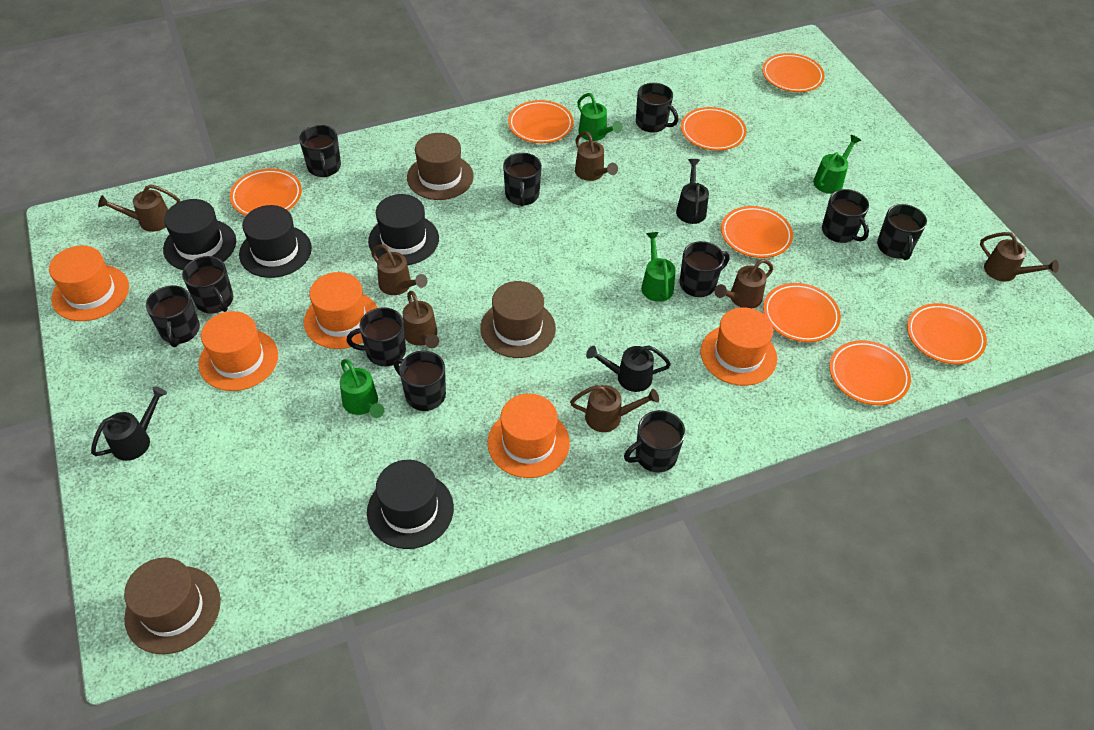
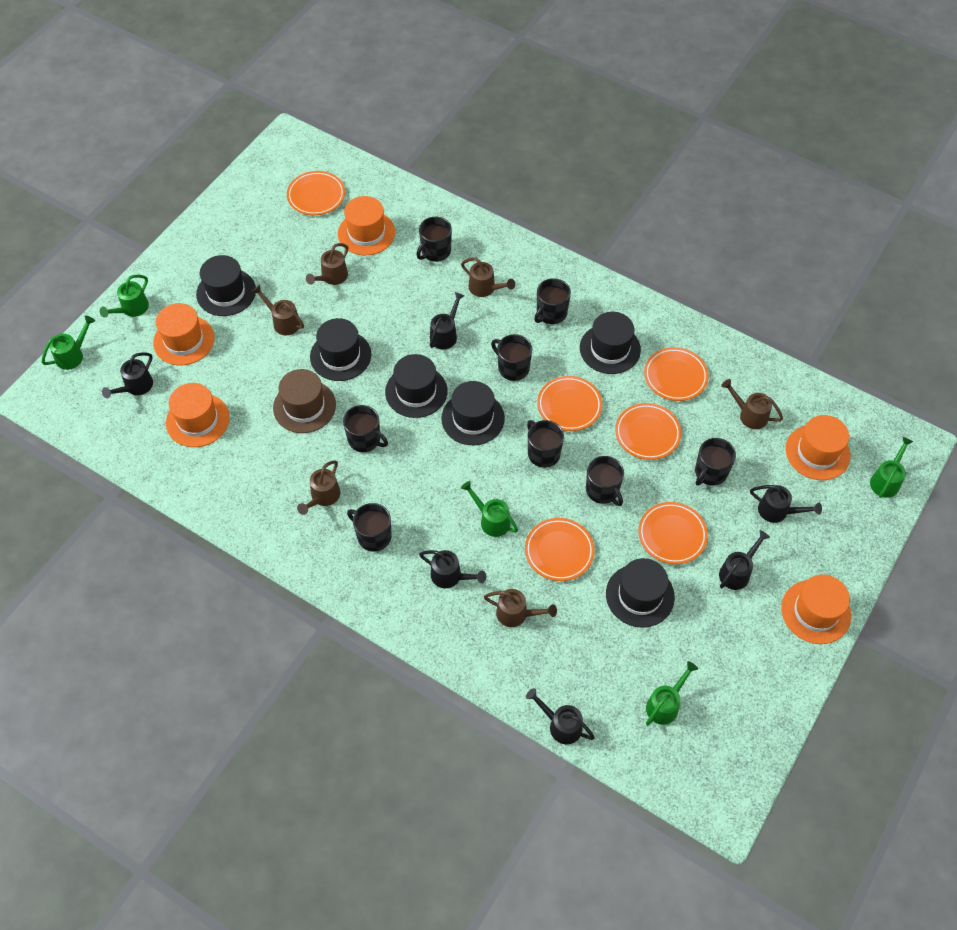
black hat: [163,199,236,270] [239,205,312,278] [367,460,454,549] [368,194,439,265] = 4 -> [196,255,256,316] [310,318,371,381] [385,354,447,418] [441,381,505,445] [580,312,641,374] [606,558,675,628] = 6
black mug: [146,286,200,347] [182,256,233,313] [299,125,341,177] [347,307,406,366] [394,351,446,411] [503,153,542,207] [624,410,685,472] [636,83,678,133] [680,241,730,297] [822,189,869,243] [877,204,927,260] = 11 -> [343,405,388,452] [347,503,392,552] [416,217,452,262] [491,334,532,381] [527,420,564,468] [534,278,571,324] [586,456,624,506] [695,438,736,486] = 8
black watering can: [91,386,167,461] [586,346,671,392] [676,159,709,224] = 3 -> [102,352,153,398] [419,550,486,588] [430,292,464,349] [526,688,595,744] [719,530,770,590] [750,485,822,523] = 6
brown hat: [124,558,221,654] [407,133,474,200] [480,281,556,358] = 3 -> [273,369,336,433] = 1
brown watering can: [98,184,180,232] [371,244,428,295] [403,291,439,348] [570,385,659,432] [575,131,618,181] [714,259,773,308] [980,232,1059,282] = 7 -> [252,285,304,335] [297,460,340,515] [306,243,348,285] [461,258,515,297] [484,589,557,627] [721,379,783,429] = 6
green watering can: [340,359,384,418] [577,93,623,141] [641,232,676,302] [813,135,861,194] = 4 -> [42,316,95,370] [100,275,149,318] [461,481,518,537] [646,661,698,726] [870,437,914,498] = 5
orange plate: [230,169,302,216] [508,100,574,143] [681,107,746,151] [721,206,793,258] [762,53,825,92] [763,283,841,342] [829,340,911,405] [907,303,987,364] = 8 -> [287,171,345,215] [525,518,595,581] [537,376,602,431] [615,403,681,460] [638,502,708,564] [644,347,709,401] = 6

